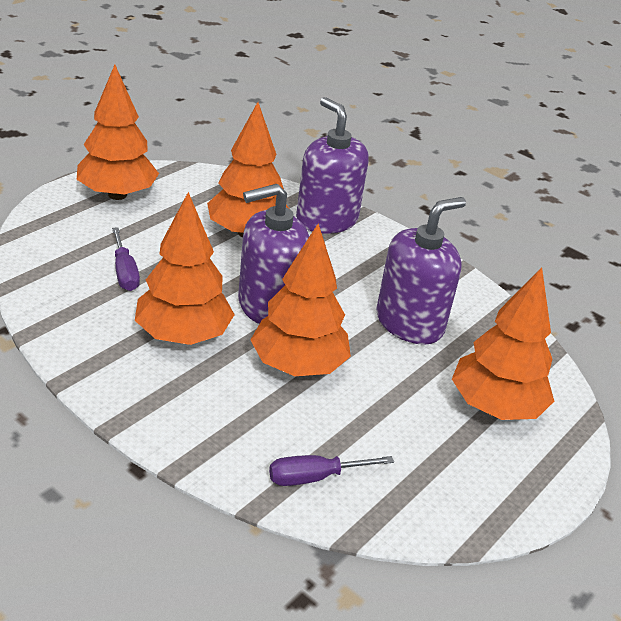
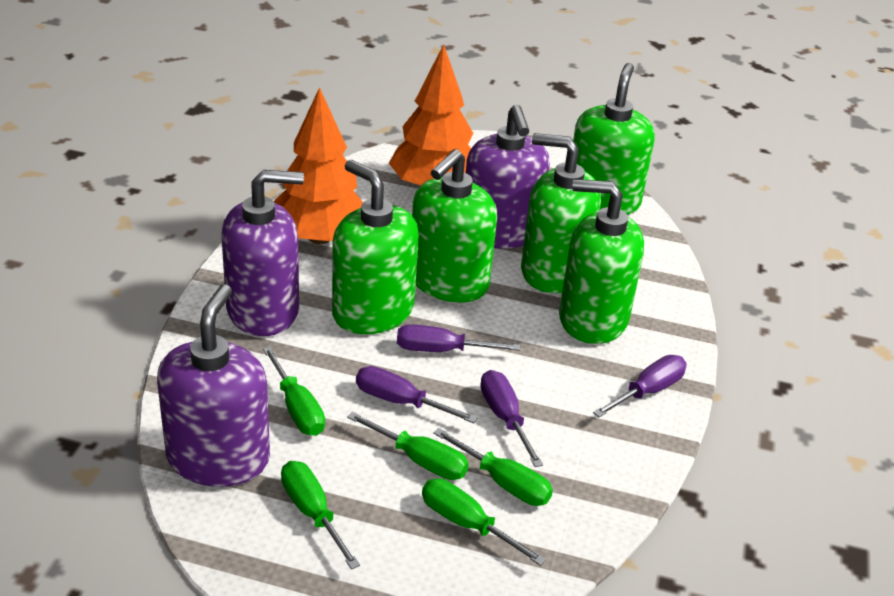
green screwdriver: none = 0 -> [263,346,325,436] [281,461,360,569] [347,412,469,480] [422,479,546,566] [433,428,553,506] = 5
green soap dispenser: none = 0 -> [332,160,419,334] [412,149,497,302] [521,133,601,293] [559,179,644,344] [573,63,654,215] = 5
orange tree: [77,65,159,200] [135,192,235,345] [207,102,289,237] [251,224,351,376] [452,267,554,420] = 5 -> [274,87,363,244] [389,44,473,185] = 2
purple screwdriver: [112,227,140,291] [269,455,394,486] = 2 -> [356,366,478,423] [397,324,520,352] [480,370,543,467] [593,355,687,417] = 4

